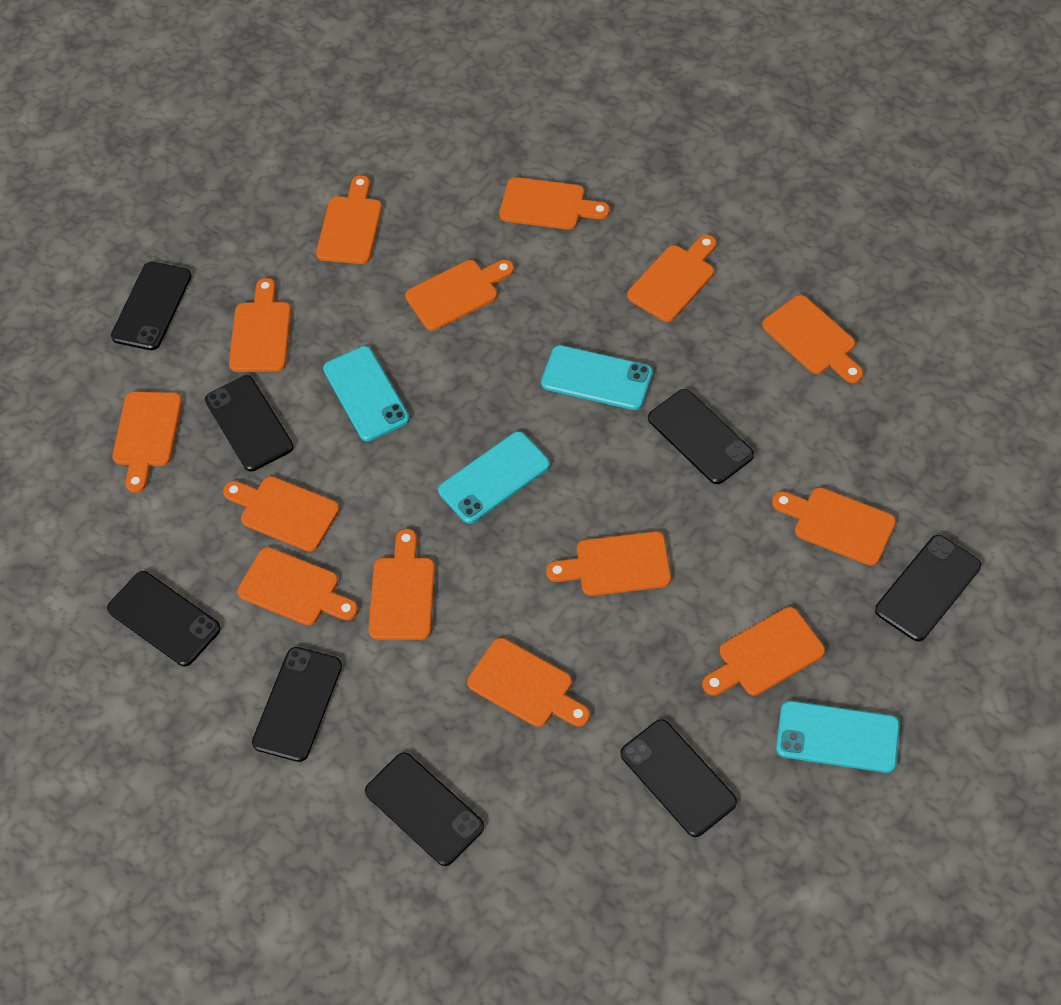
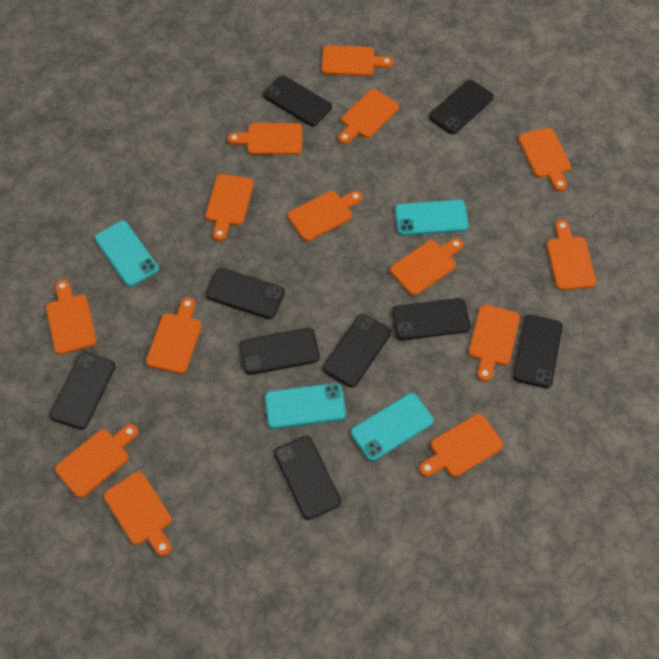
black phone: [107,571,221,666] [111,262,191,350] [205,375,294,471] [252,647,342,762] [365,752,484,866] [620,719,737,837] [648,389,754,484] [875,535,981,641] = 8 -> [50,352,115,430] [206,268,285,319] [240,328,320,375] [263,76,332,126] [274,436,341,520] [323,314,391,388] [392,298,471,340] [429,80,494,134] [513,314,563,388] = 9

